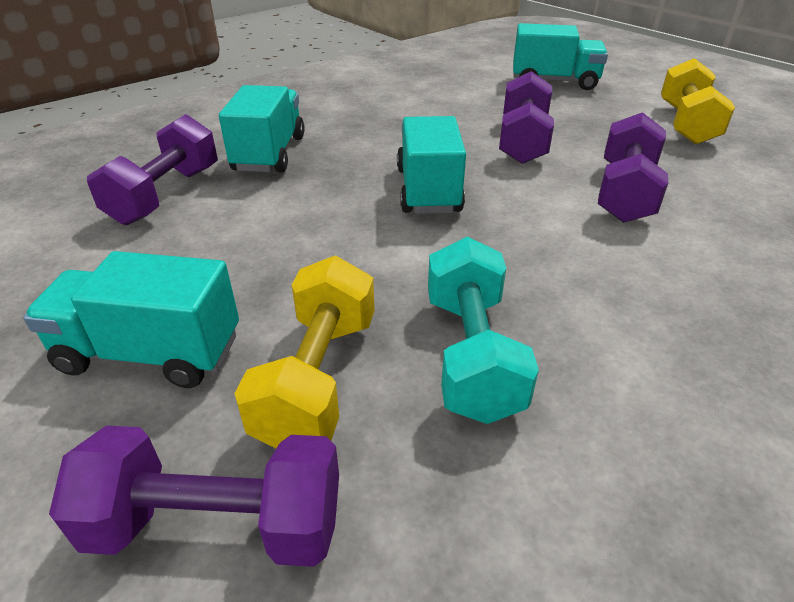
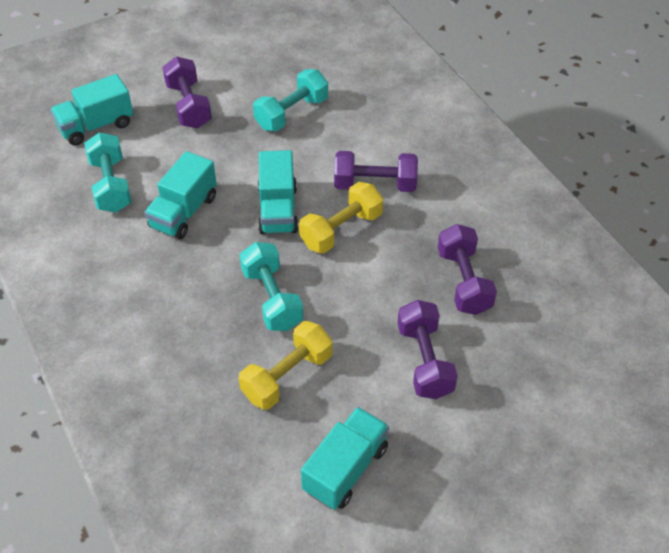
turquoise dumbbell: [428,237,539,424] = 1 -> [84,132,132,212] [240,242,304,331] [253,69,328,132] = 3

